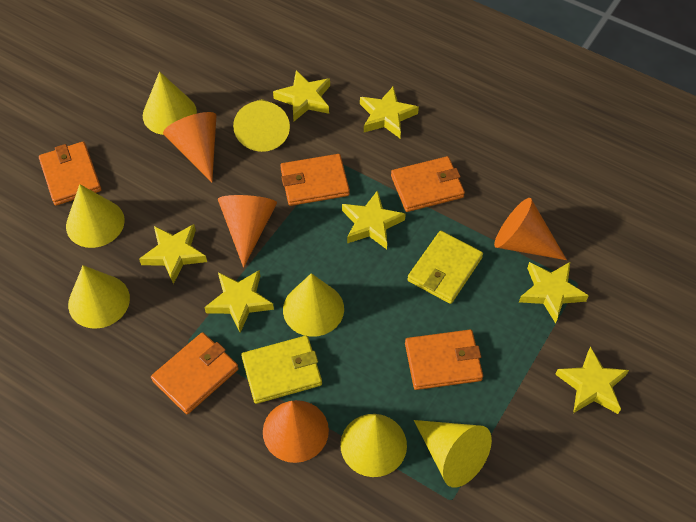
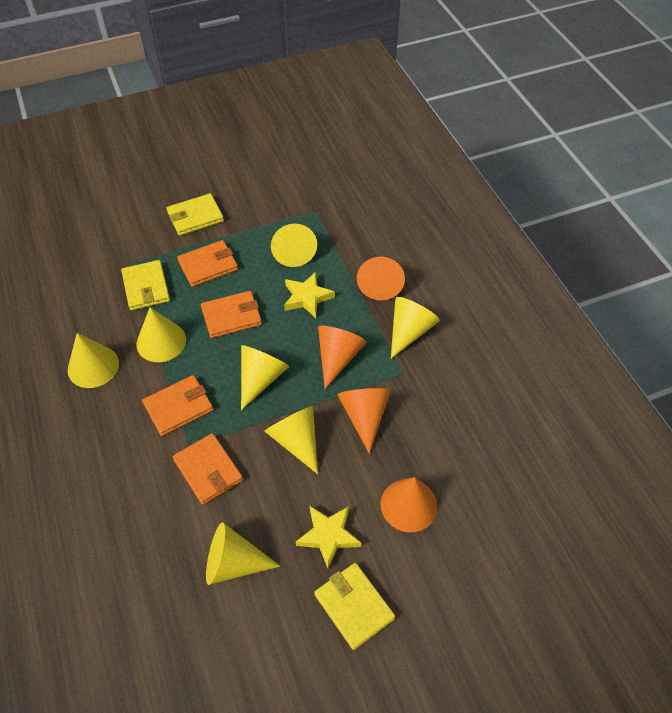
orange wallet: [39,142,101,206] [151,332,239,414] [280,154,350,206] [391,156,465,212] [405,330,483,390] = 5 -> [142,375,213,436] [173,433,243,505] [177,240,238,287] [201,291,262,338] = 4
yellow star: [139,224,207,284] [204,270,274,332] [273,70,330,121] [342,190,406,249] [360,86,419,138] [519,262,589,323] [555,346,629,414] = 7 -> [284,272,335,318] [296,506,361,569] = 2
yellow wallet: [241,336,322,404] [407,231,483,304] = 2 -> [121,260,170,310] [167,193,224,236] [314,563,395,650] = 3

